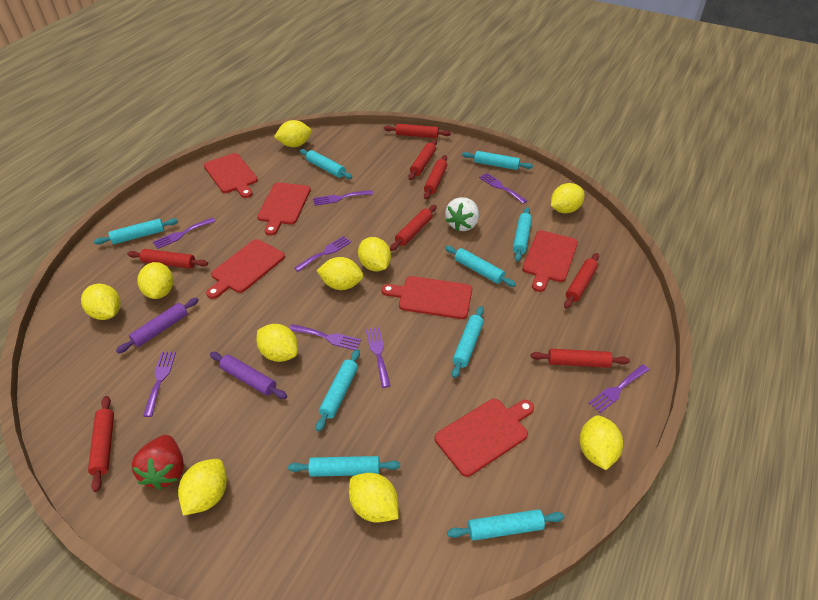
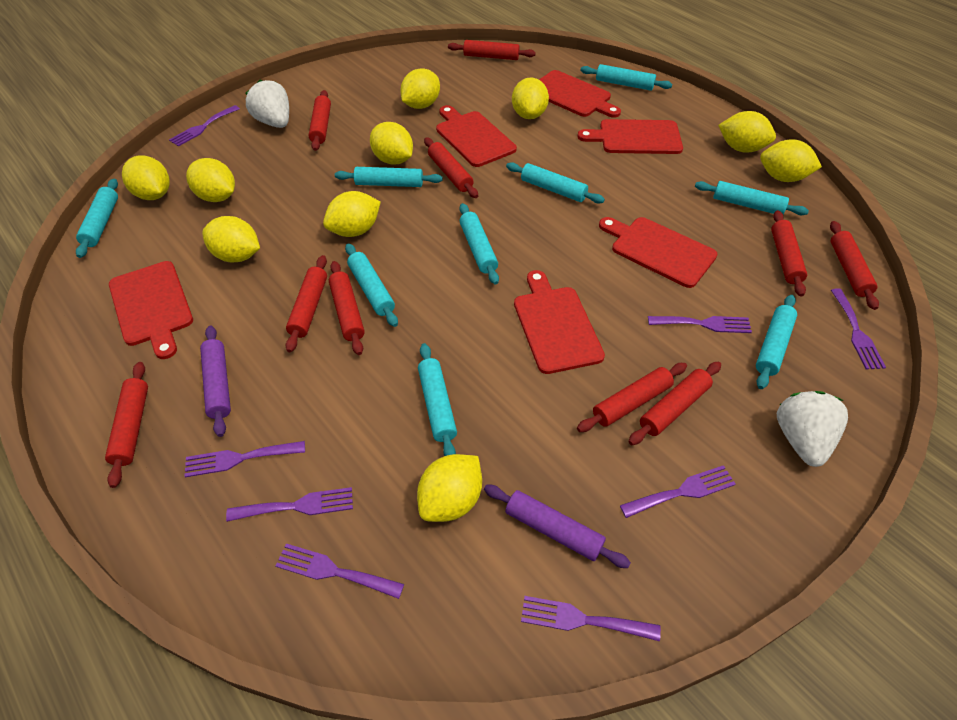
red rolling pin: [88,396,114,492] [127,249,208,269] [384,124,451,138] [390,205,437,251] [408,139,437,180] [424,155,447,200] [531,349,630,368] [564,253,599,309] = 8 -> [105,362,148,488] [285,255,327,352] [309,90,331,151] [329,261,365,355] [424,137,478,198] [448,40,536,60] [577,363,687,432] [628,362,721,445] [771,210,807,297] [830,221,879,310] = 10
red strawberry: [131,435,184,490] = 1 -> none = 0
white strawberry: [445,197,479,231] = 1 -> [245,80,289,128] [777,391,848,467] = 2

